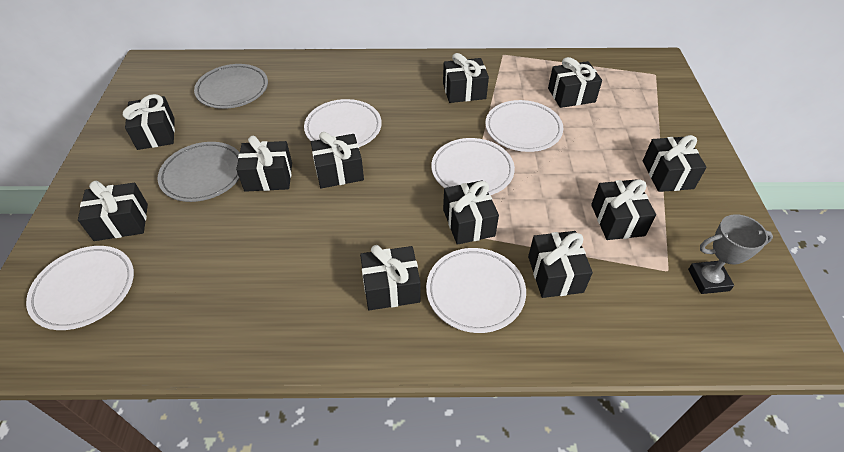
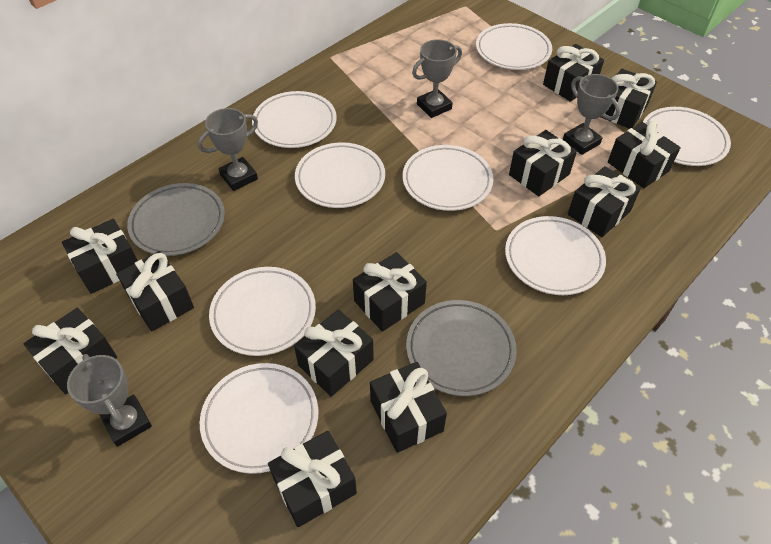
black gift: [78,181,148,241] [123,94,175,150] [236,136,292,192] [311,132,364,188] [360,245,421,311] [443,53,489,103] [443,181,499,245] [528,231,593,298] [548,57,602,108] [591,179,656,240] [643,135,707,192] = 11 -> [24,308,117,395] [62,219,138,294] [116,251,194,332] [268,431,357,527] [294,310,374,397] [353,252,427,332] [370,362,447,453] [509,130,577,196] [543,44,604,102] [568,166,641,237] [601,69,657,129] [608,121,681,188] = 12
grey trophy: [688,214,773,294] = 1 -> [67,354,152,447] [198,108,258,191] [412,39,462,118] [563,74,620,155] = 4
white plate: [26,246,134,330] [304,99,382,147] [426,248,526,333] [431,138,515,195] [485,100,563,152] = 5 -> [200,363,318,474] [209,267,316,356] [252,91,337,148] [295,142,385,208] [402,145,493,211] [476,23,552,70] [505,216,606,295] [643,107,731,166] = 8

